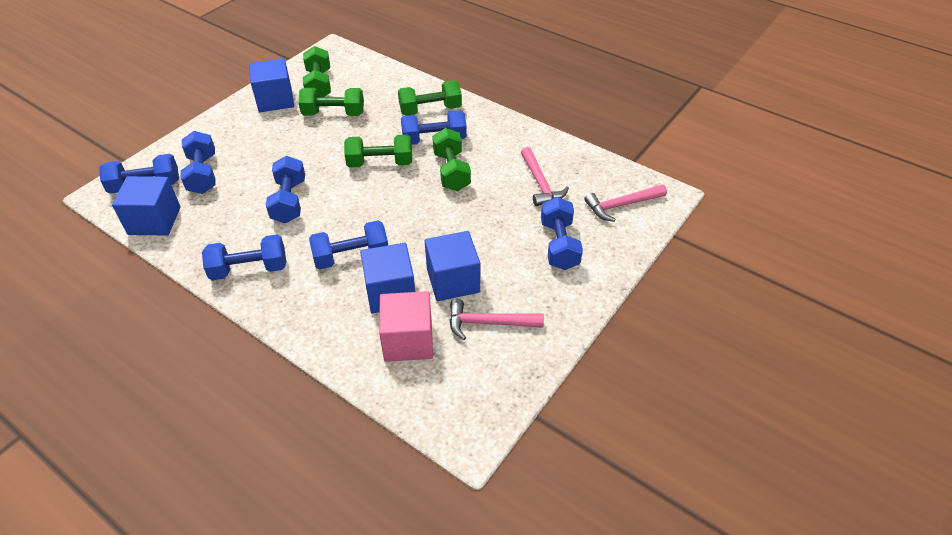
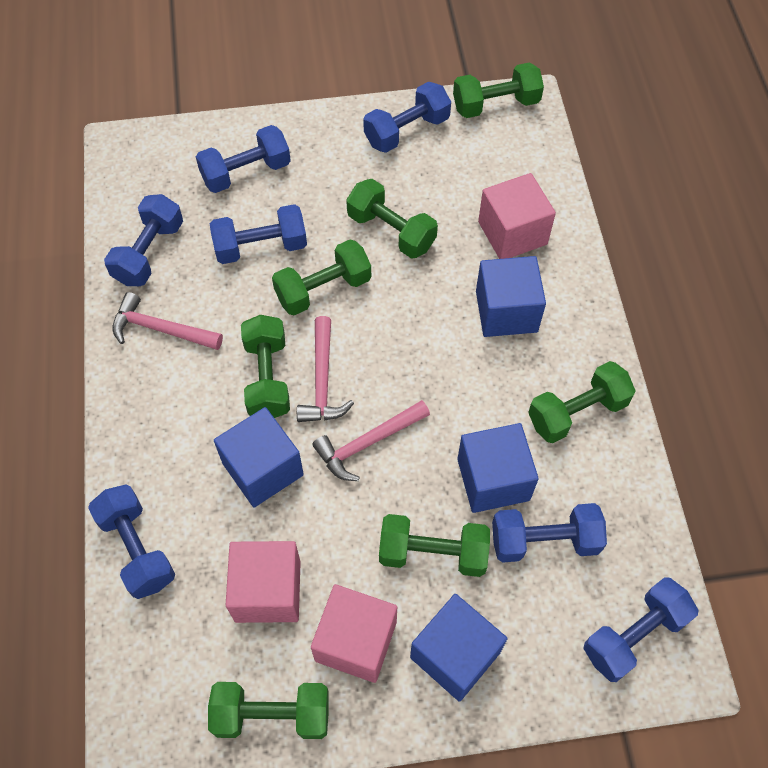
green dumbbell: [298,88,364,116] [303,46,331,97] [344,134,412,168] [398,80,462,116] [432,128,471,191] = 5 -> [208,682,329,739] [241,315,290,418] [272,239,371,315] [346,179,438,259] [379,514,490,577] [453,62,544,118] [528,361,636,443] = 7
pink cube: [379,291,433,362] = 1 -> [226,541,301,623] [311,584,397,683] [478,173,556,259] = 3

